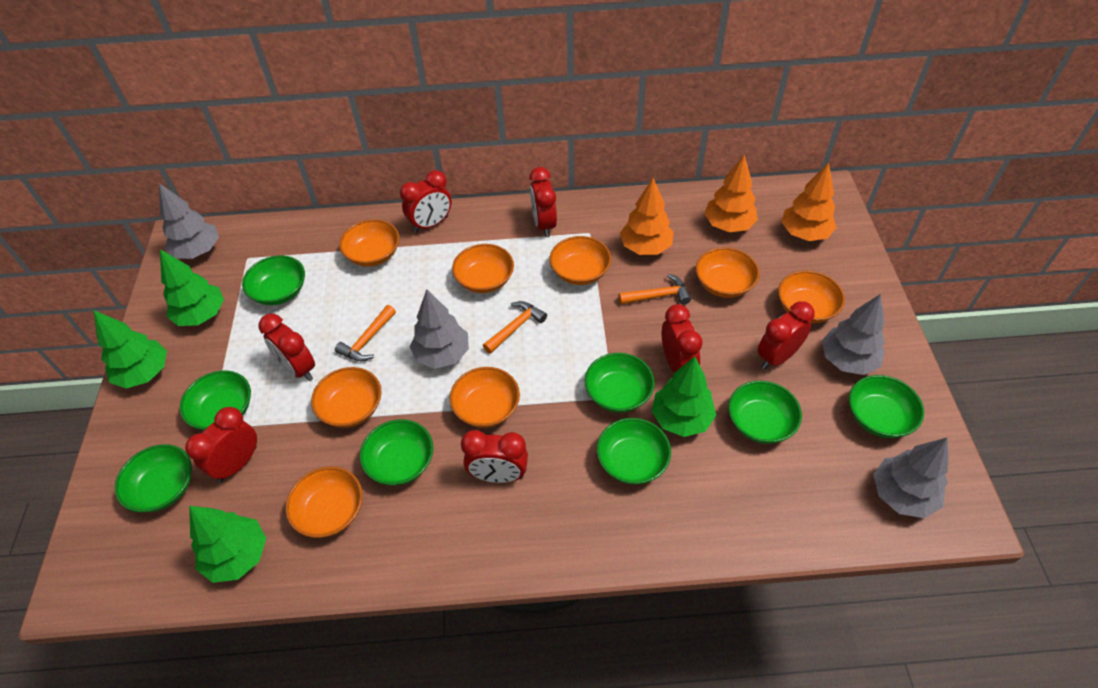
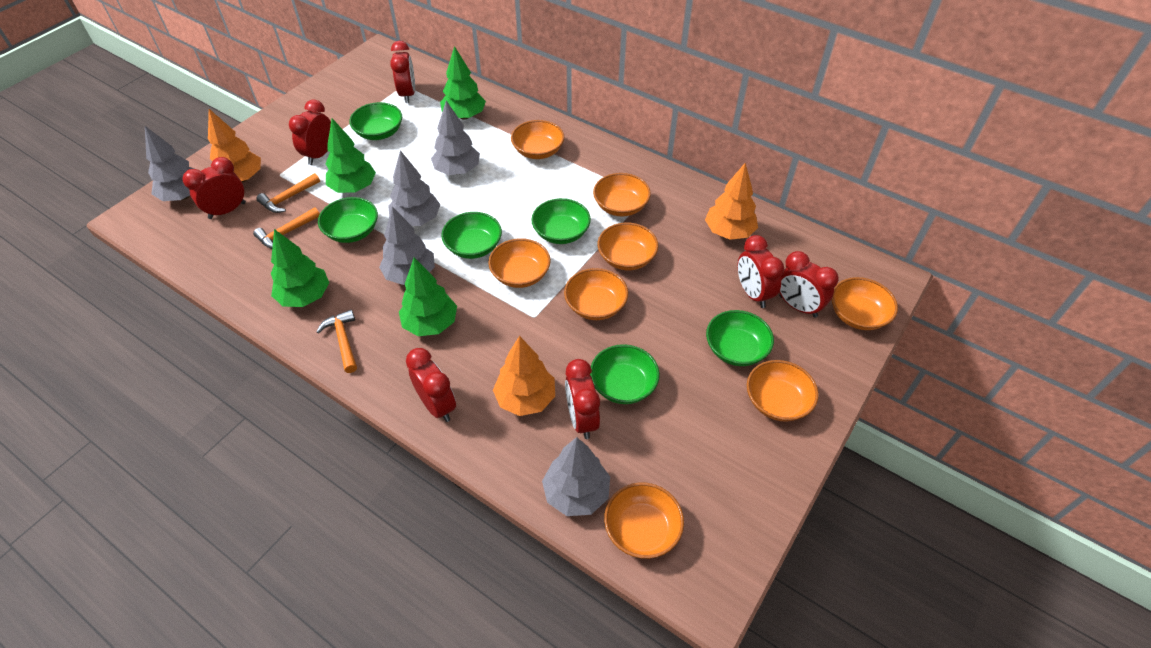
green bowl: [115,444,192,512] [179,370,251,430] [242,255,305,305] [360,419,433,485] [585,353,655,413] [597,418,671,484] [728,380,802,444] [849,375,924,438] = 8 -> [318,197,378,243] [349,102,402,140] [441,212,502,259] [531,198,591,244] [590,344,660,404] [706,310,774,366] = 6
grey tree: [159,183,219,259] [410,289,469,369] [822,294,885,375] [873,438,949,518] = 4 -> [145,126,198,201] [379,206,435,285] [389,150,440,226] [431,101,480,175] [542,437,610,516] = 5

